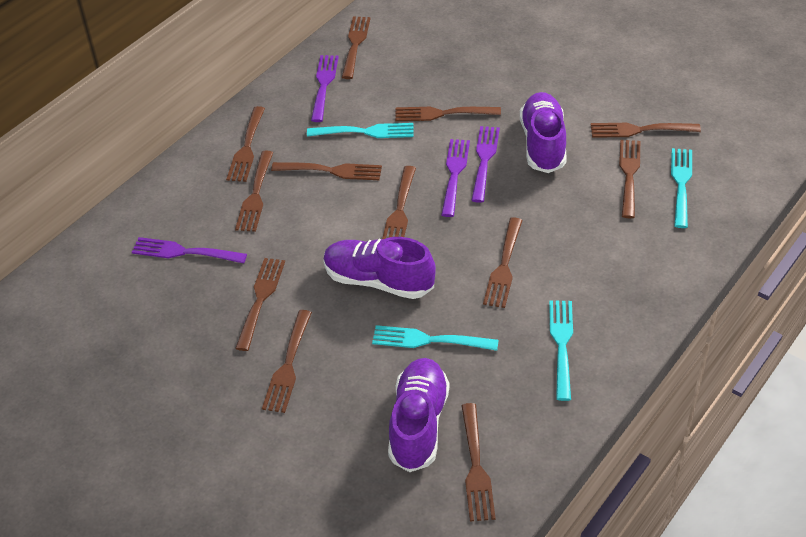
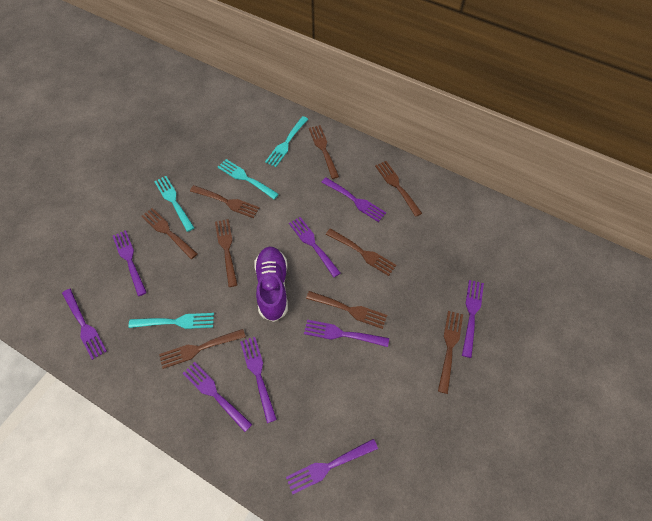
brown fork: [226,106,265,182] [235,151,273,232] [235,258,285,351] [262,310,312,413] [271,162,382,180] [342,16,371,79] [382,166,416,239] [395,107,501,121] [461,403,496,522] [483,217,523,308] [591,123,701,138] [619,140,640,218] = 12 -> [141,208,198,259] [159,329,246,369] [190,185,260,218] [215,219,238,287] [306,291,387,329] [309,125,339,179] [326,228,396,276] [375,161,422,217] [438,311,463,394] = 9
purple fork: [132,237,247,263] [311,55,339,122] [441,139,470,217] [471,126,500,203] = 4 -> [62,289,107,360] [113,230,147,296] [183,362,252,432] [240,337,277,423] [286,439,378,495] [289,217,340,278] [304,320,389,347] [321,177,386,222] [462,280,484,358] = 9
purple shoe: [323,237,436,299] [388,358,449,472] [520,92,567,173] = 3 -> [254,246,288,322] = 1

